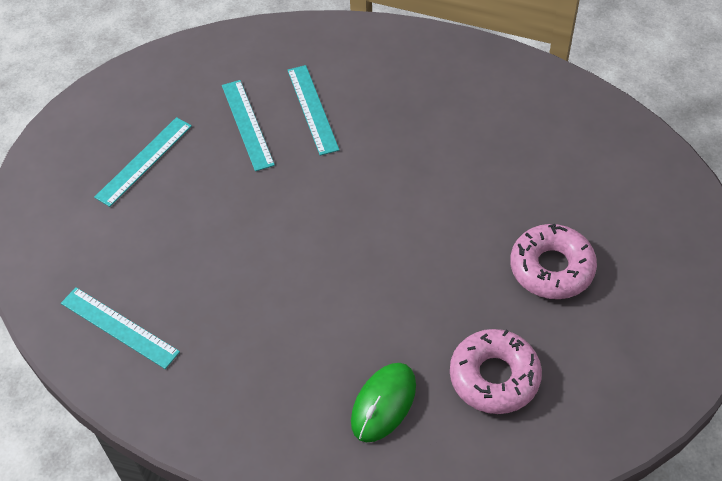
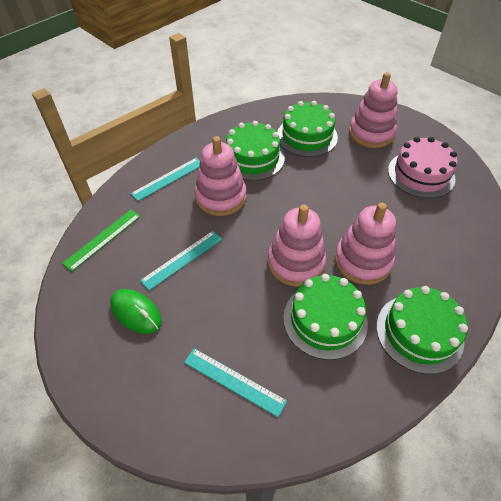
green cake: none = 0 -> [226,121,285,181] [277,101,338,157] [283,274,368,360] [376,286,468,374] = 4
green ruler: none = 0 -> [62,210,141,271] = 1
pink cake: none = 0 -> [388,137,458,198] = 1
pink donut: [450,329,542,414] [510,224,597,299] = 2 -> none = 0
pink stacking toy: none = 0 -> [195,136,246,216] [268,204,326,287] [335,203,396,285] [349,72,398,148] = 4
turquoise ruler: [61,287,180,369] [94,117,192,207] [222,80,275,171] [288,65,339,156] = 4 -> [131,158,200,201] [140,231,222,291] [184,348,287,417] = 3

